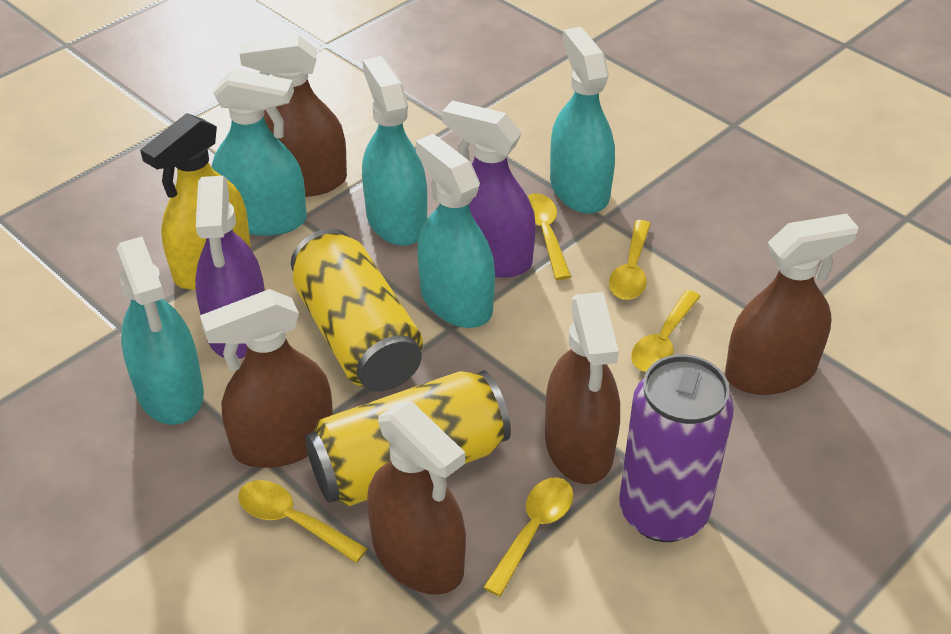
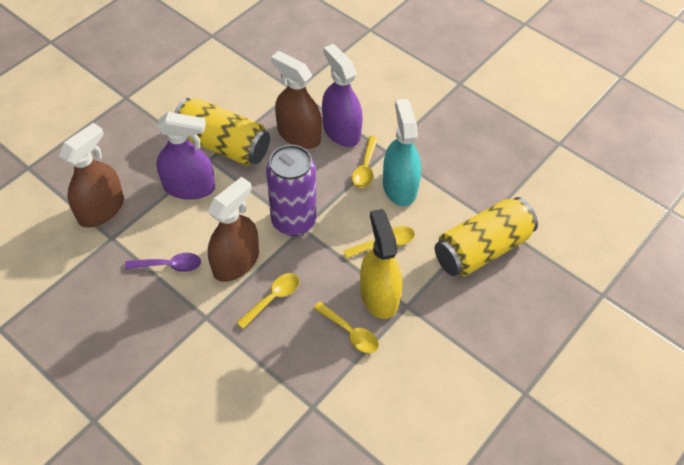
brown spray bottle: [200,289,333,468] [240,35,347,197] [367,401,466,594] [545,292,620,484] [725,214,859,395] = 5 -> [59,123,124,228] [208,177,259,282] [271,51,322,149] = 3
purple spoon: none = 0 -> [125,253,201,272] = 1
turquoise spray bottle: [116,237,204,425] [211,69,307,236] [362,56,427,246] [416,134,495,328] [550,27,615,214] = 5 -> [383,99,421,206] = 1
yellow spoon: [238,480,368,563] [483,477,574,596] [528,194,571,280] [609,220,651,300] [631,290,701,372] = 5 -> [236,273,299,329] [313,302,379,353] [343,226,415,258] [352,136,378,188] = 4

